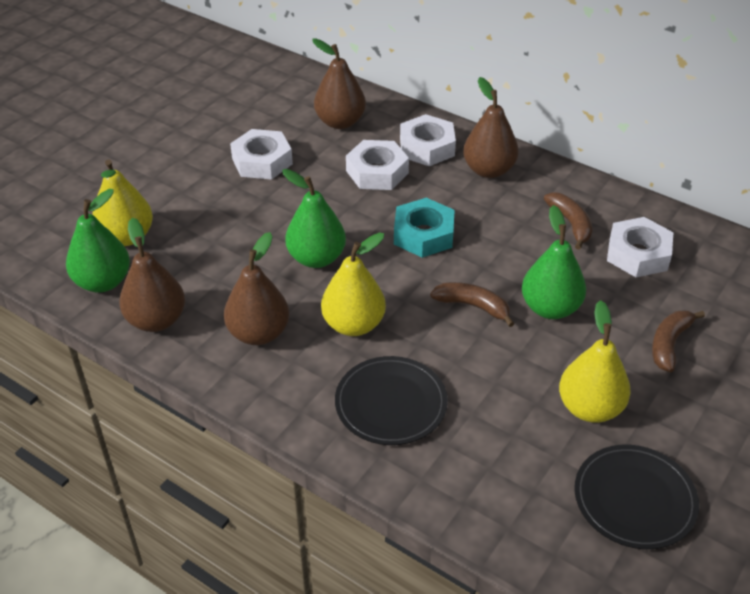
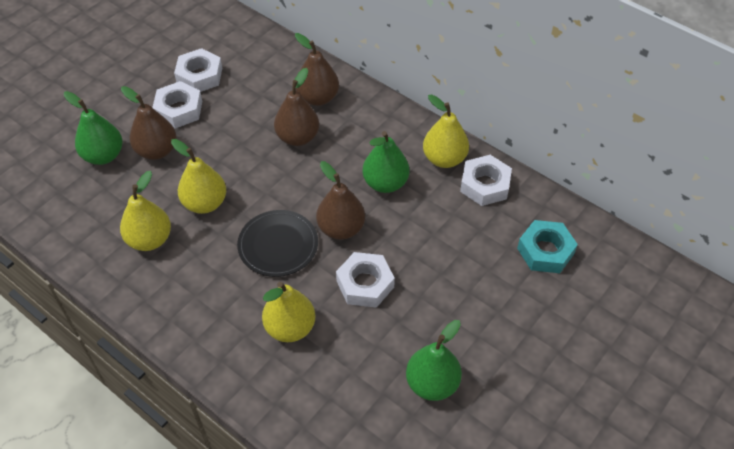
black plate: [335,356,448,445] [574,445,699,549] = 2 -> [237,210,318,277] = 1
brown banana: [430,282,514,327] [544,192,592,250] [652,310,705,372] = 3 -> none = 0
yellow pear: [92,159,153,246] [321,233,386,336] [559,300,631,423] = 3 -> [120,171,171,251] [171,139,226,214] [262,282,315,342] [423,94,469,168] = 4

